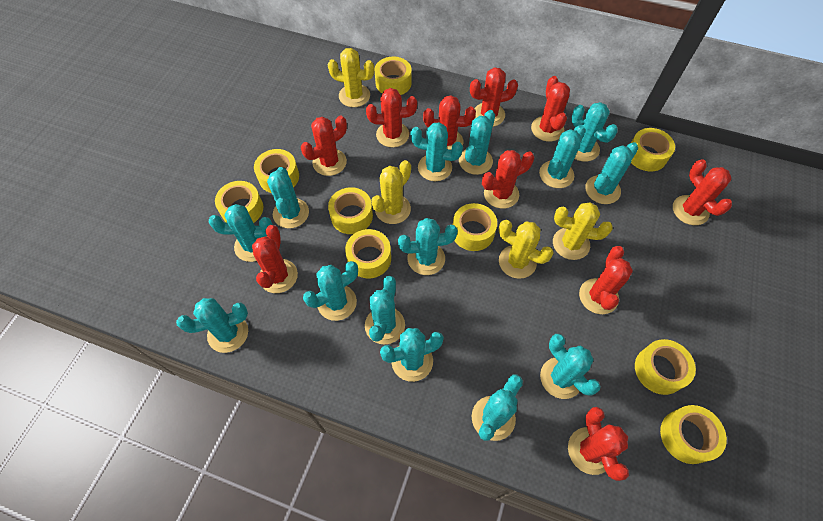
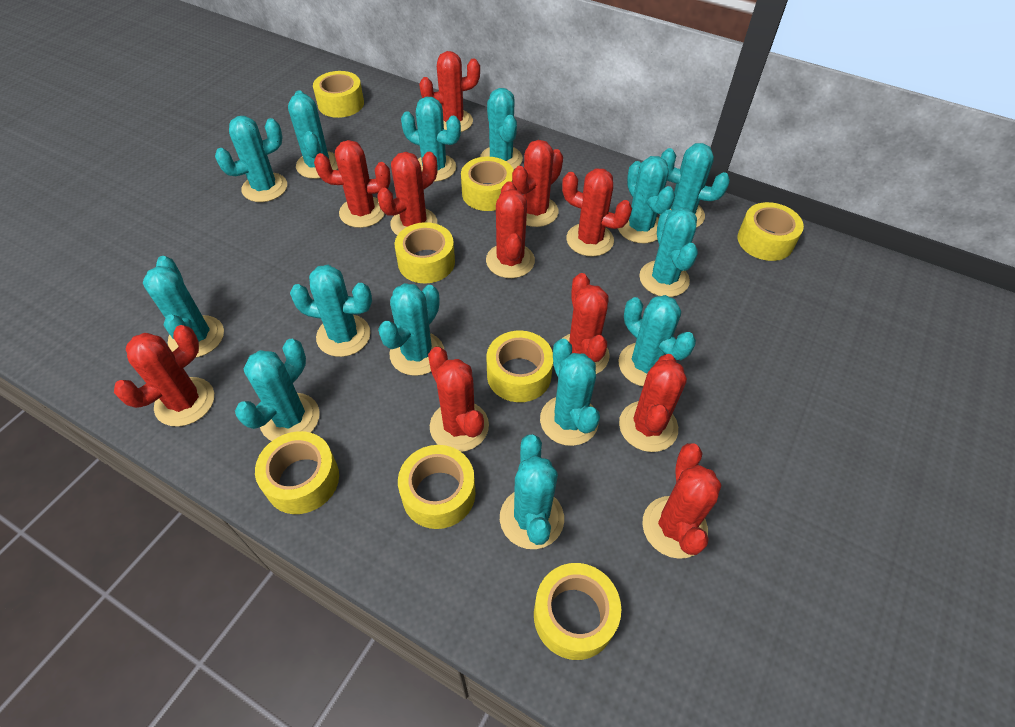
red cactus: [252,225,298,293] [301,115,347,176] [366,88,417,147] [423,95,476,150] [470,67,518,127] [482,150,534,209] [531,76,570,141] [568,407,629,481] [579,246,633,314] [673,159,732,225] = 10 -> [114,325,214,427] [314,140,391,228] [377,152,438,235] [419,51,480,132] [428,347,489,452] [486,181,535,278] [512,140,563,227] [562,168,632,257] [562,273,610,374] [619,354,687,452] [642,443,722,559] = 11
yellow cactus: [328,48,374,107] [371,160,411,224] [499,220,554,279] [553,202,613,260] = 4 -> none = 0
yellow tape: [215,181,263,223] [254,149,299,193] [328,187,373,234] [345,229,391,278] [374,56,412,95] [453,203,497,251] [631,128,675,172] [635,339,696,395] [660,405,727,464] = 9 -> [255,431,339,514] [313,71,364,118] [394,222,455,283] [398,445,476,529] [461,157,514,211] [486,330,553,402] [534,563,621,660] [738,202,804,261] = 8

